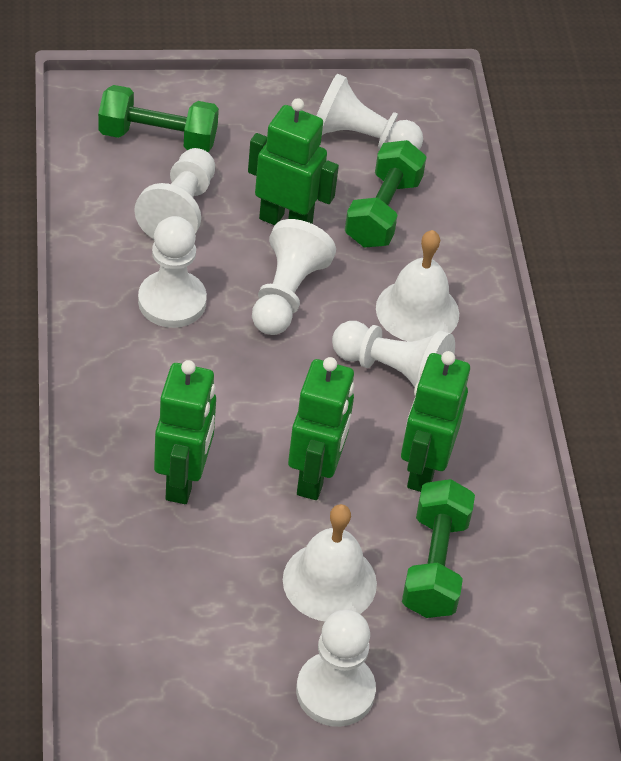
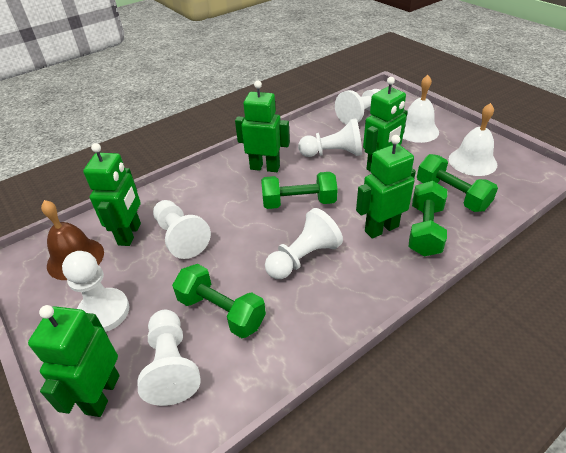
brown bell: none = 0 -> [41,200,104,280] = 1
green dumbbell: [98,85,219,152] [345,140,427,248] [402,479,475,618] = 3 -> [172,264,266,338] [261,172,338,209] [408,181,447,256] [417,154,498,212] = 4
green robot: [154,360,216,504] [248,98,339,225] [288,357,355,500] [401,351,470,492] = 4 -> [28,305,120,417] [83,143,141,246] [235,80,290,172] [356,135,416,239] [363,77,408,171] = 5

